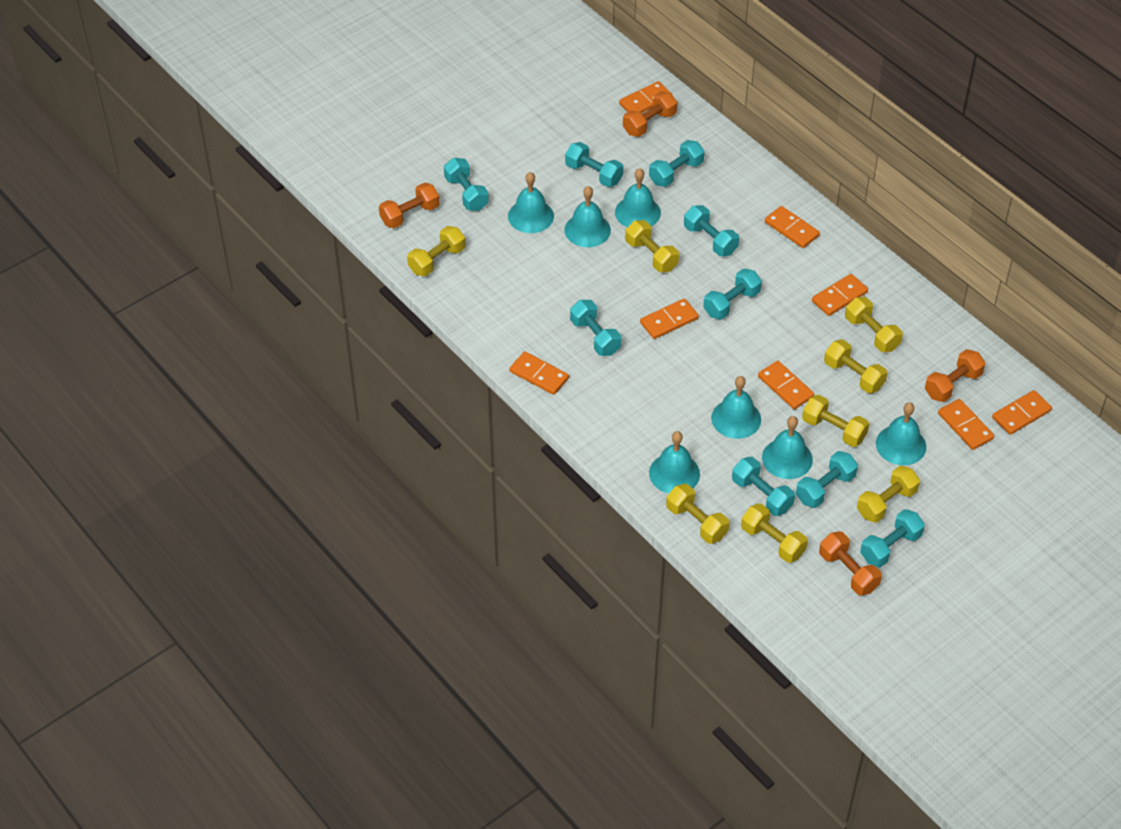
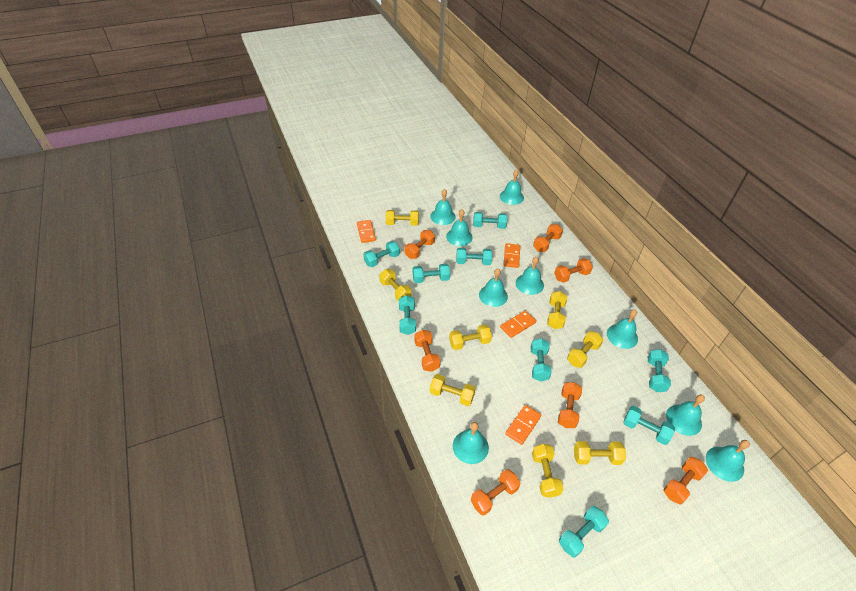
orange domino: [509,351,569,395] [619,81,672,113] [640,299,699,339] [758,361,814,409] [765,206,820,248] [812,274,868,316] [938,399,994,450] [992,390,1052,435] = 8 -> [357,220,376,243] [500,311,536,338] [504,243,520,268] [505,405,541,445] = 4
orange dumbbell: [379,183,440,228] [623,91,677,137] [819,531,882,596] [925,349,985,402] = 4 -> [404,230,435,259] [414,330,440,372] [471,469,521,515] [533,224,563,252] [554,258,593,283] [558,382,582,428] [663,457,708,504] = 7
turquoise bell: [508,172,554,233] [564,186,611,247] [615,168,661,227] [649,431,700,494] [711,376,761,439] [762,416,813,479] [876,402,926,465] = 7 -> [430,189,456,225] [446,209,473,246] [453,422,489,464] [479,268,508,307] [500,170,524,205] [516,257,544,295] [607,309,638,349] [666,395,705,436] [706,440,750,482] = 9

